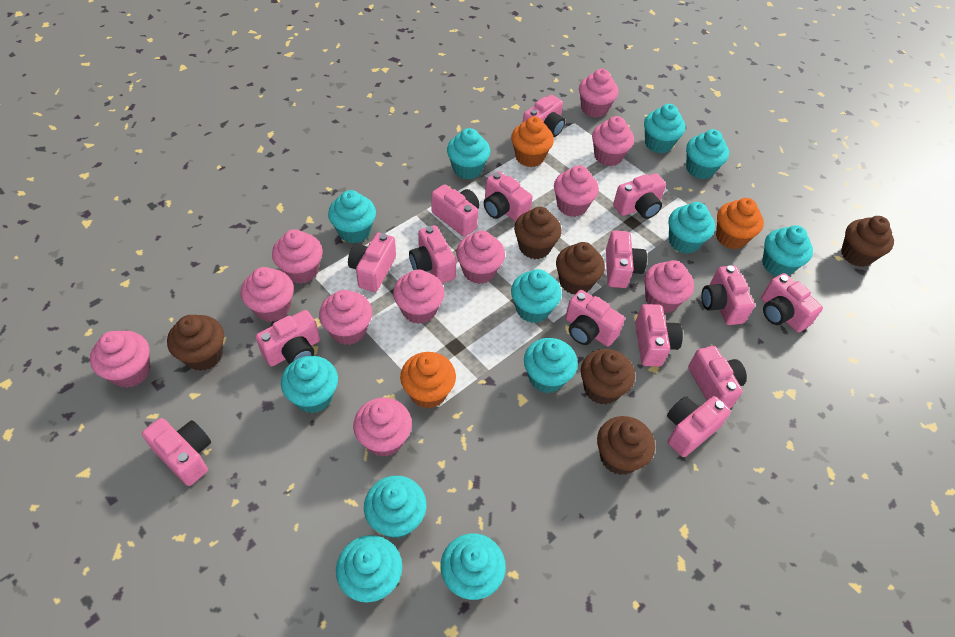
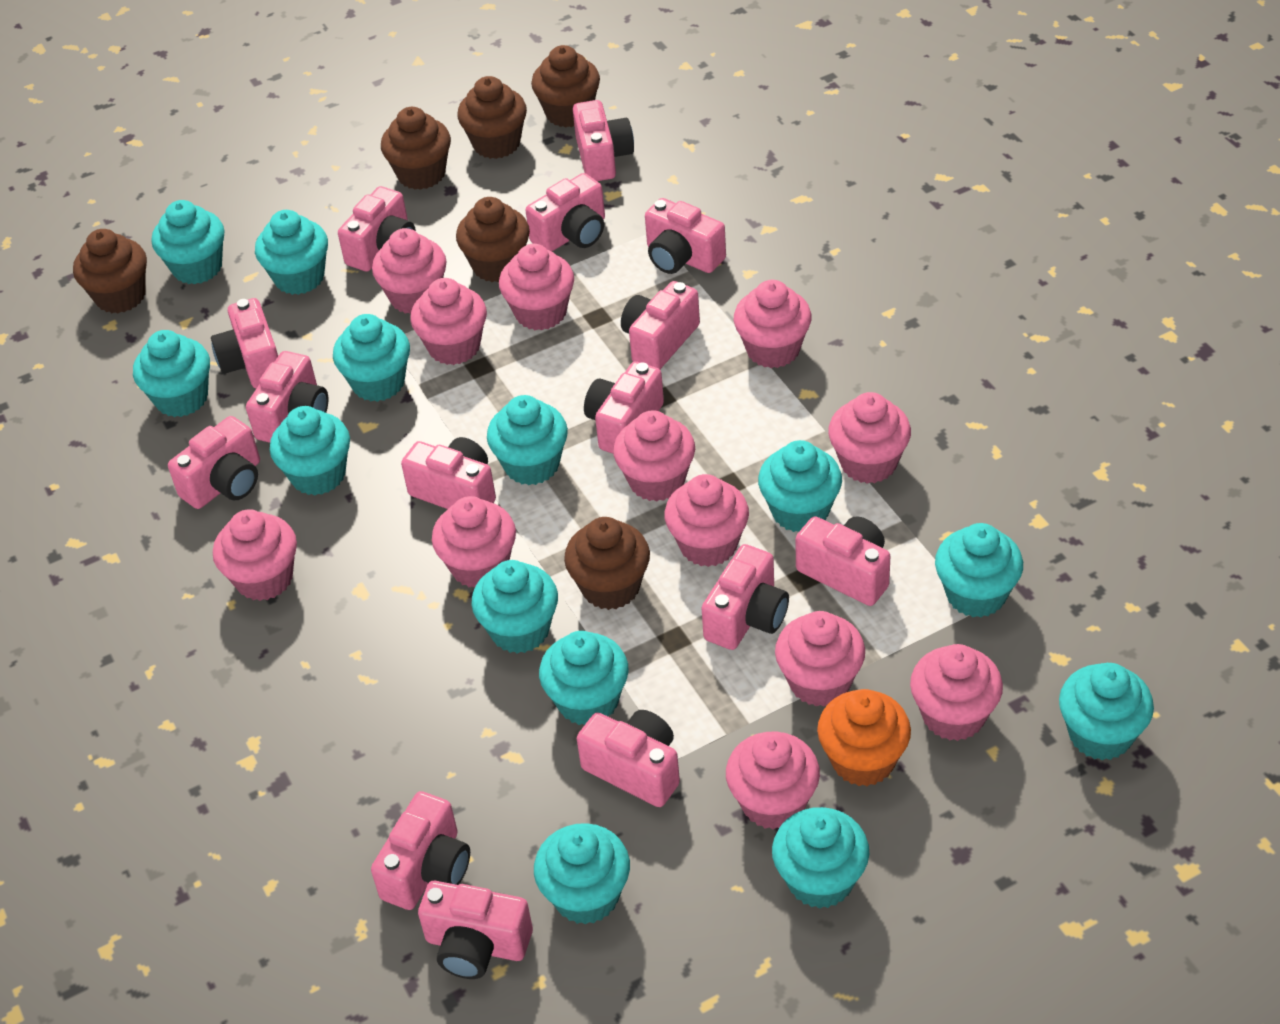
orange cupcake: [400,352,456,409] [511,116,554,167] [716,198,764,249] = 3 -> [817,689,911,786] = 1
pink cupcake: [90,331,150,388] [241,267,294,322] [272,229,323,284] [319,290,372,345] [353,398,412,457] [393,269,445,324] [456,231,505,284] [554,165,599,217] [579,69,619,117] [592,116,634,166] [644,260,694,313] = 11 -> [213,509,297,601] [372,228,447,314] [410,278,487,365] [432,496,516,588] [499,244,574,331] [613,410,695,502] [664,474,749,567] [726,732,820,829] [734,280,812,368] [775,611,865,706] [828,392,911,484] [910,644,1003,741] = 12
turquoise cupcake: [281,356,338,413] [328,190,376,244] [336,535,402,602] [364,476,427,539] [441,533,506,600] [447,128,490,179] [511,269,562,323] [524,338,578,393] [644,104,685,153] [668,202,715,254] [686,129,729,179] [762,225,813,276] = 12 -> [133,330,210,417] [152,200,225,284] [255,210,328,295] [270,406,350,495] [333,314,410,402] [471,560,558,653] [487,395,568,485] [534,823,630,925] [539,631,629,725] [758,440,842,532] [772,807,869,909] [935,523,1023,618] [1059,663,1154,760] = 13

